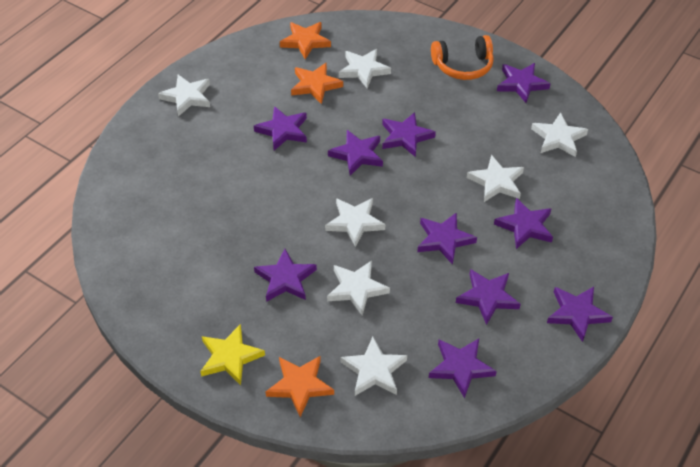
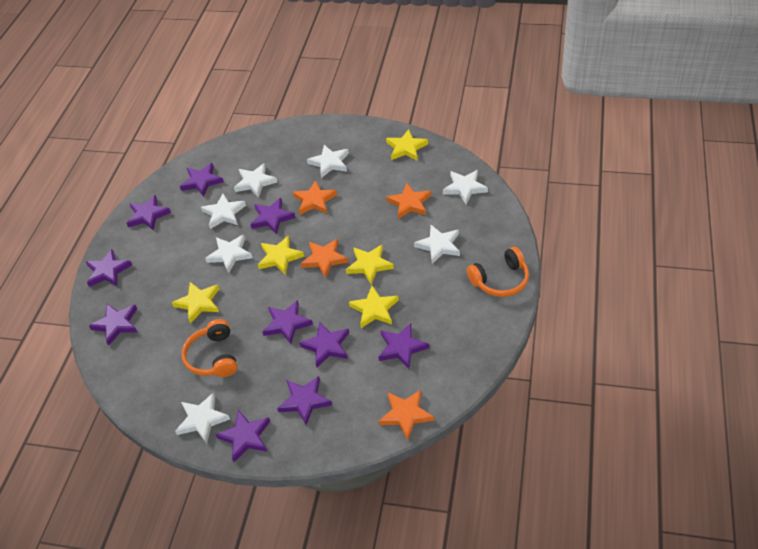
orange headphones: [431,35,494,80] = 1 -> [182,319,237,377] [467,247,529,297] = 2
orange star: [266,356,334,417] [280,22,331,59] [291,62,343,104] = 3 -> [293,180,337,215] [300,239,349,278] [378,390,434,440] [386,183,431,219] = 4
yellow star: [200,324,265,385] = 1 -> [172,282,219,323] [258,235,304,275] [346,245,394,284] [349,286,399,328] [386,129,428,161] = 5

